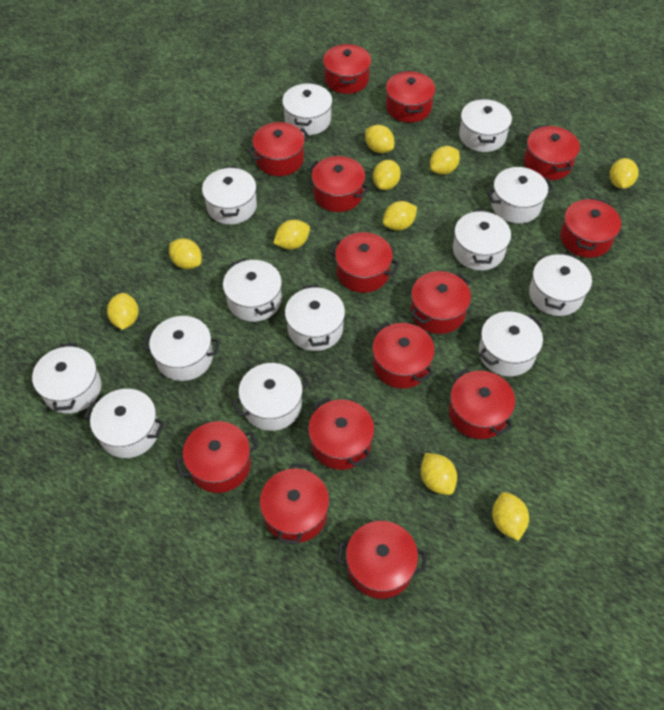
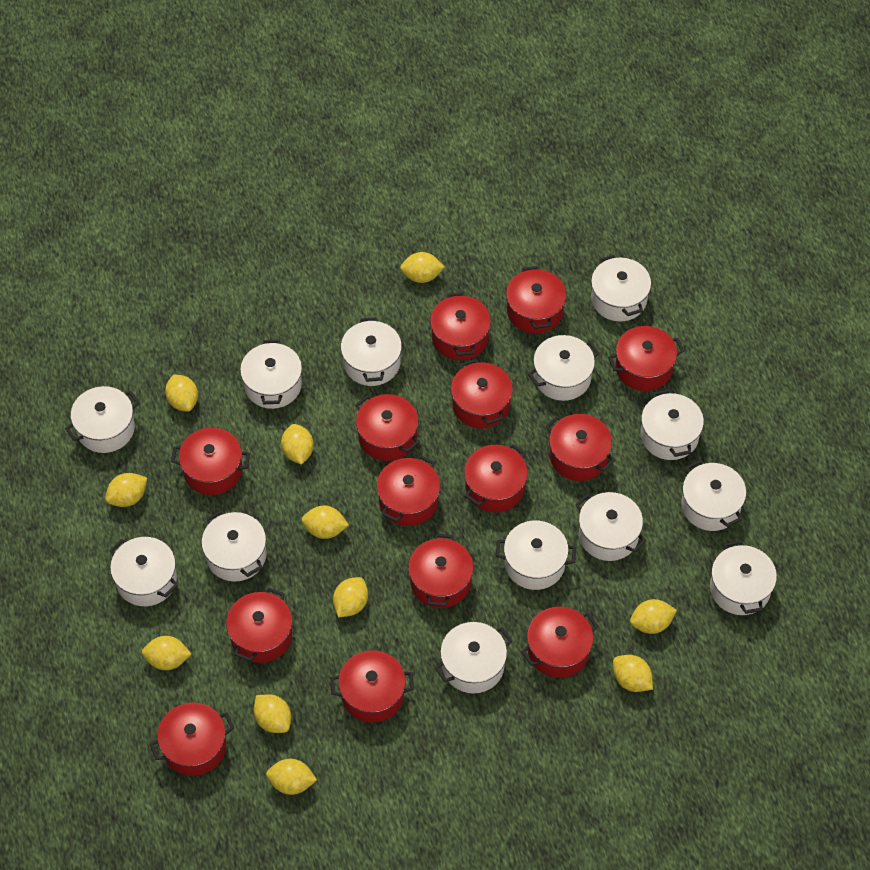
yellow lemon: [107,293,139,330] [169,238,202,269] [273,220,310,250] [365,125,394,153] [373,160,401,190] [383,201,417,230] [420,453,457,495] [430,146,460,175] [492,492,529,541] [610,158,639,189] = 10 -> [105,473,147,507] [142,636,191,670] [165,374,198,412] [254,694,291,733] [266,759,317,795] [281,424,314,465] [301,506,349,539] [333,577,368,617] [400,252,445,283] [613,655,653,692] [630,599,677,634] = 11

